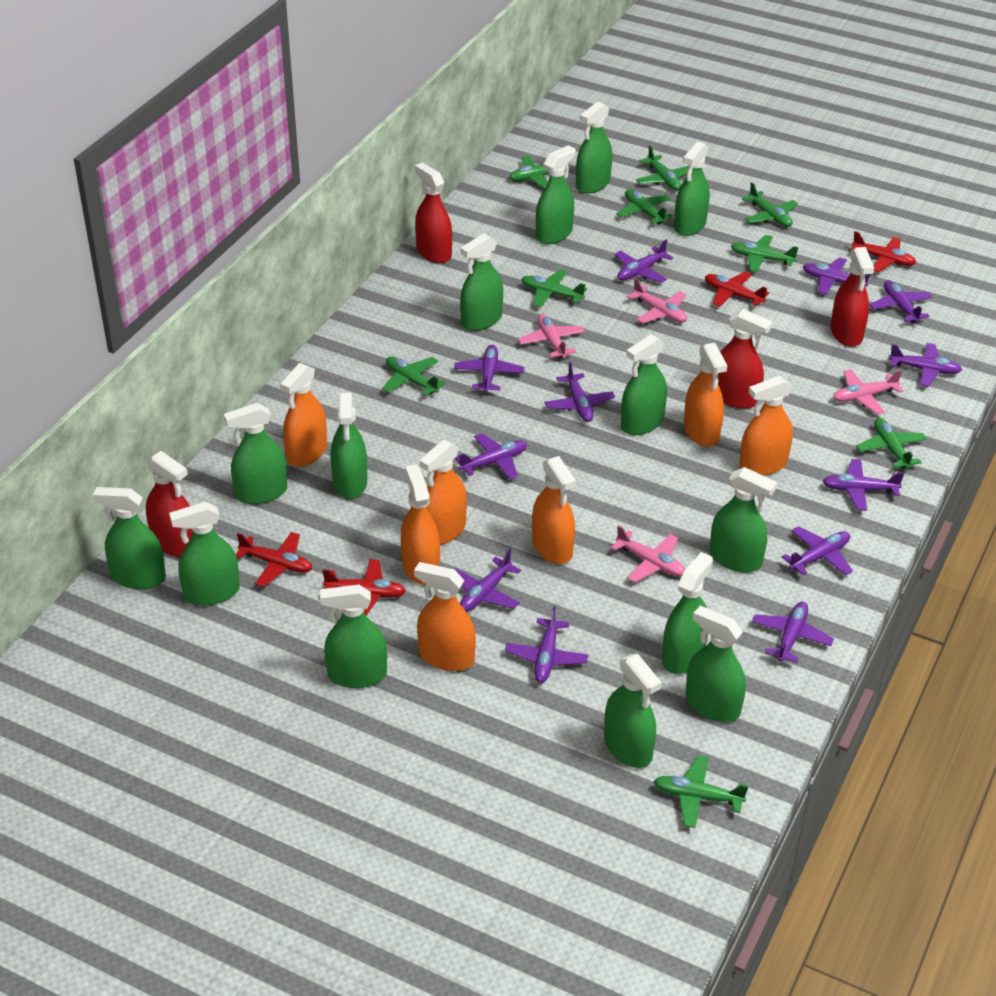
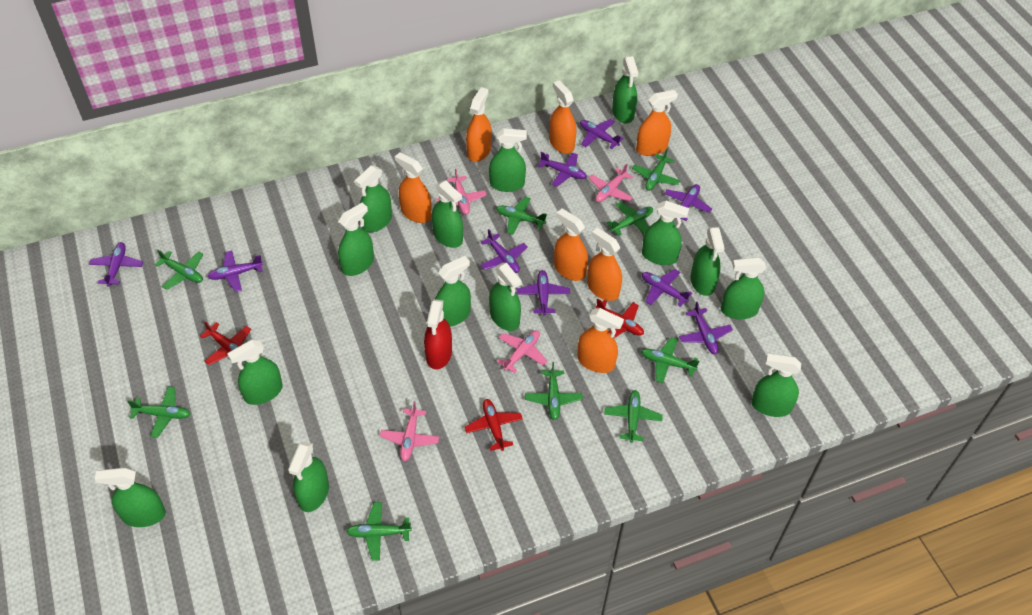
purple plane: [454,345,524,393] [454,549,521,612] [455,433,527,480] [505,606,589,683] [544,362,615,422] [615,240,673,283] [752,602,834,663] [782,526,853,576] [803,257,870,295] [822,459,904,511] [869,280,932,323] [889,343,962,387] = 12 -> [89,242,143,287] [207,251,263,292] [481,229,527,273] [516,270,570,316] [538,152,587,187] [580,119,624,149] [642,269,692,307] [664,184,712,221] [679,302,733,354] = 9
red plane: [236,532,313,587] [322,559,406,616] [705,271,769,307] [850,231,916,273] = 4 -> [200,321,251,365] [465,399,523,451] [596,298,644,338] = 3
red spray bottle: [146,451,193,557] [415,162,452,263] [718,309,773,409] [831,247,874,347] = 4 -> [424,299,452,369] = 1

